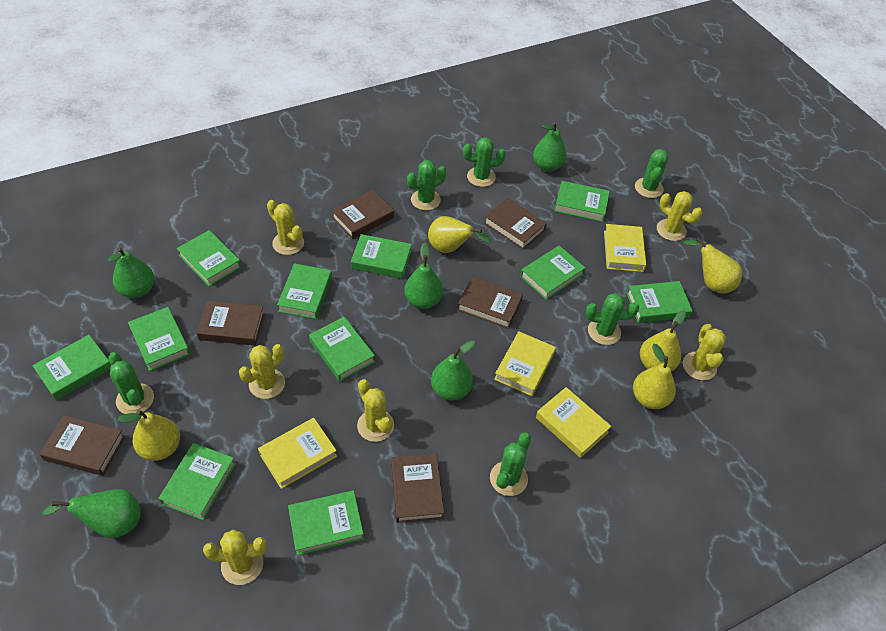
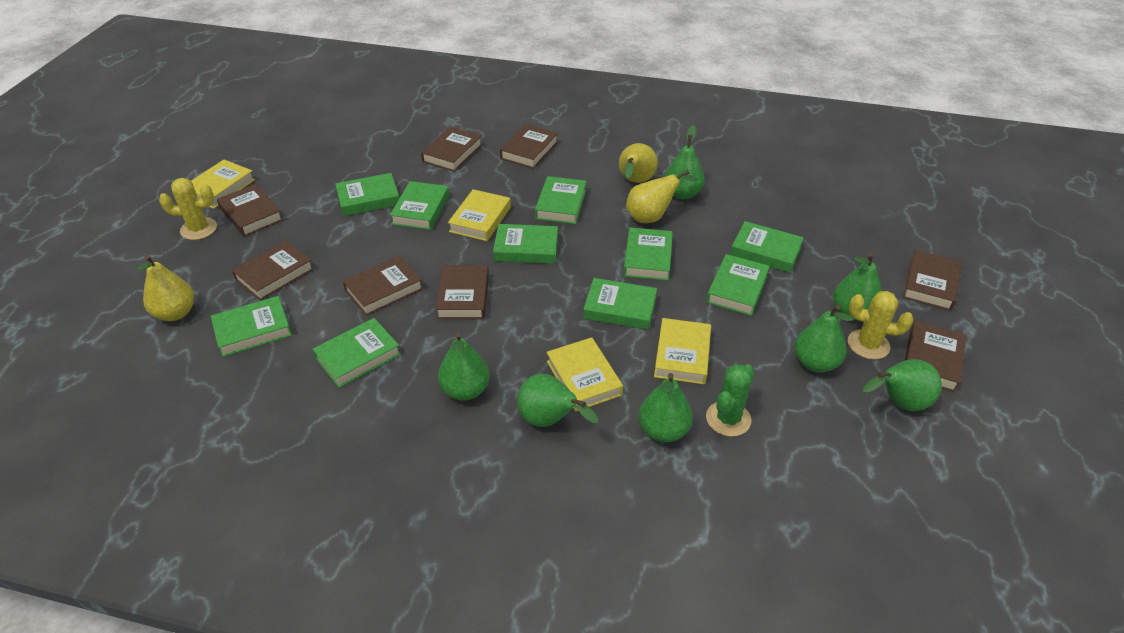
brown book: [39,415,125,476] [196,301,265,346] [331,190,394,239] [391,454,444,523] [457,276,523,329] [484,198,547,249] = 6 -> [217,184,283,237] [232,241,314,301] [343,256,423,316] [421,127,482,172] [436,265,489,319] [500,124,558,169] [903,250,962,311] [905,321,966,392] = 8
green book: [32,335,111,400] [128,307,190,371] [158,443,236,520] [177,230,241,286] [277,263,332,319] [288,490,364,555] [309,317,375,381] [351,234,412,279] [520,246,585,300] [554,181,610,222] [627,281,693,323] = 11 -> [211,296,292,357] [313,318,401,388] [335,173,399,216] [390,181,449,230] [493,224,558,264] [535,176,587,224] [583,278,657,330] [623,228,673,281] [706,254,770,316] [730,221,804,273] = 10
green cactus: [108,352,154,414] [407,160,446,211] [463,137,506,187] [490,433,531,496] [586,293,639,345] [635,149,669,198] = 6 -> [706,364,754,437] = 1
green pear: [42,489,141,539] [108,247,154,298] [404,242,443,309] [431,340,475,401] [533,122,567,172] = 5 -> [438,332,490,401] [517,374,598,427] [639,373,693,442] [665,125,705,199] [795,305,854,373] [833,253,882,320] [863,359,942,411] = 7
yellow cactus: [203,529,267,585] [239,344,285,399] [267,200,304,255] [357,379,394,442] [657,191,702,241] [683,324,726,380] = 6 -> [159,178,217,240] [848,291,913,359] = 2
yellow pear: [118,410,180,461] [428,216,491,253] [633,344,676,409] [640,310,686,372] [683,237,742,293] = 5 -> [137,255,194,321] [619,143,658,183] [626,170,698,223] = 3

